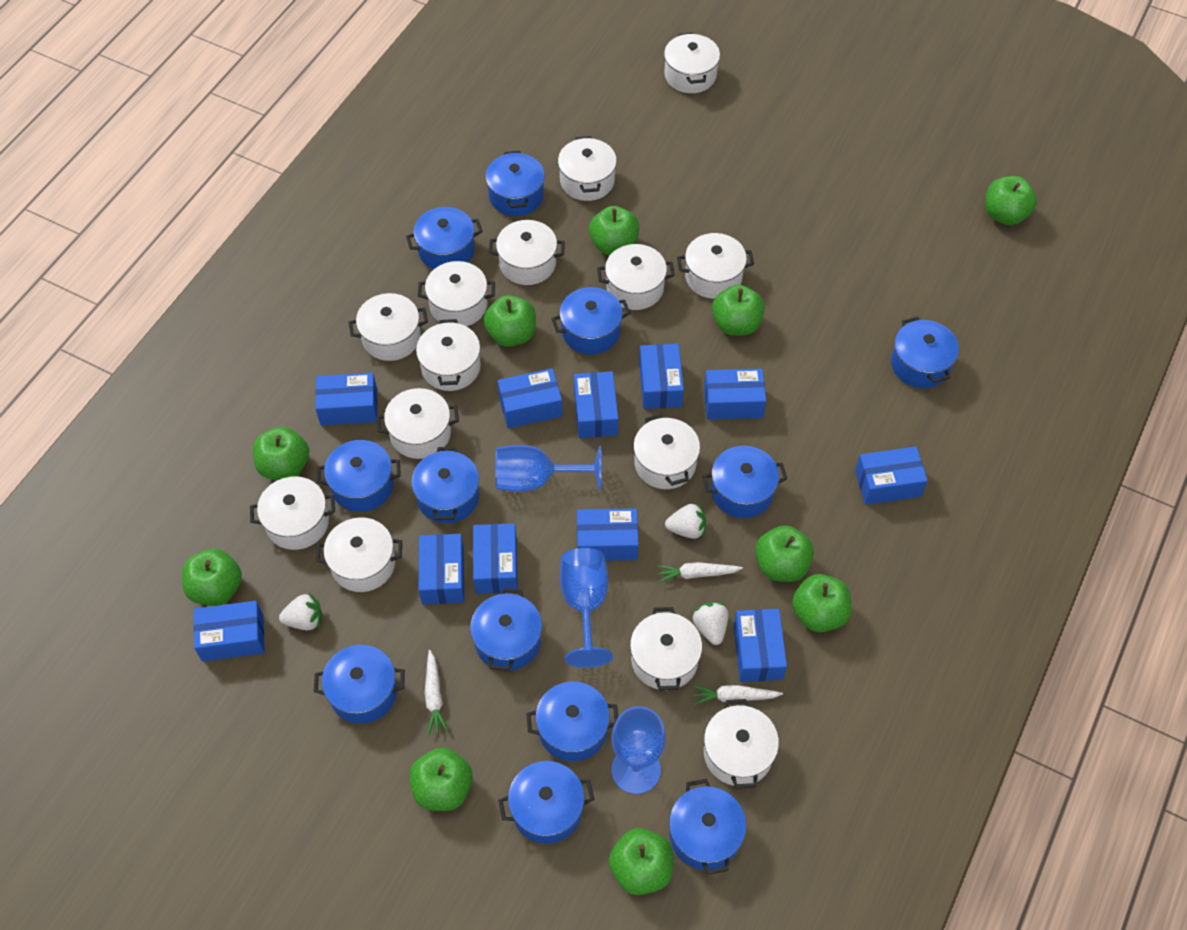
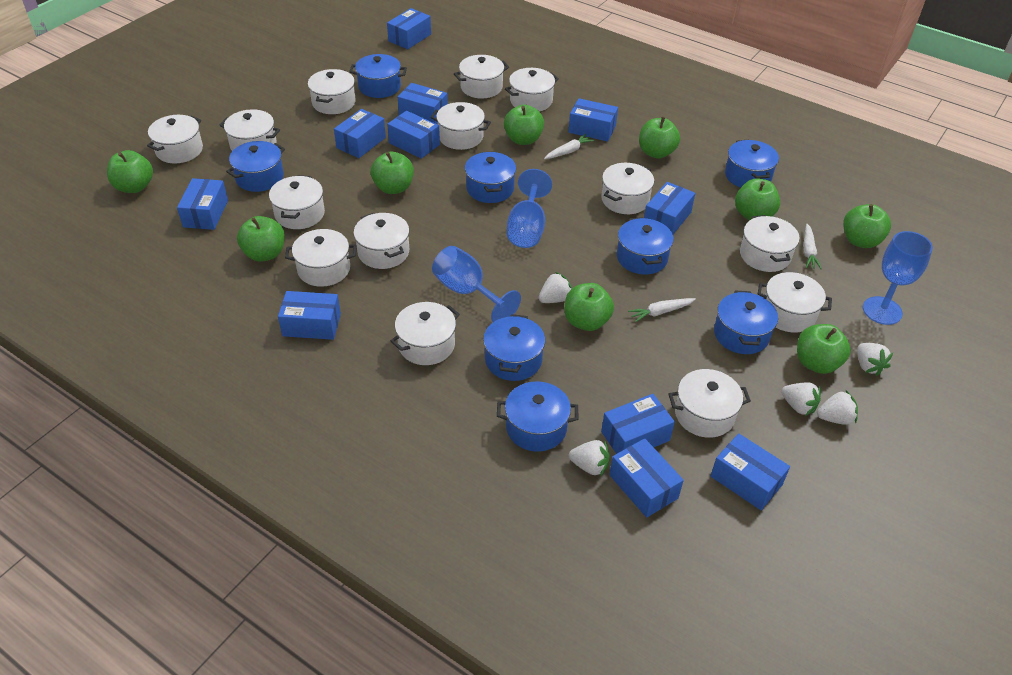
blue pot: [314,645,405,724] [317,440,401,512] [406,207,483,270] [411,447,480,523] [470,588,542,671] [485,151,545,216] [498,761,594,844] [526,682,618,762] [551,287,630,355] [669,779,746,875] [702,446,787,518] [891,316,959,388] = 12 -> [226,141,285,192] [349,54,407,98] [465,151,516,203] [483,314,545,381] [497,381,579,452] [617,217,674,275] [714,291,778,354] [725,140,779,188] = 8
green apple: [182,549,242,606] [253,427,309,480] [409,748,473,811] [484,295,536,347] [589,206,639,255] [609,828,673,895] [712,285,765,336] [755,525,814,582] [792,574,851,632] [985,176,1037,225] = 10 -> [107,150,153,193] [237,216,285,262] [371,152,414,194] [504,105,544,145] [565,283,614,331] [639,117,680,159] [735,178,780,220] [797,324,851,374] [843,204,891,248] = 9
white strawberry: [279,593,322,630] [665,502,706,539] [691,602,728,645] = 3 -> [539,272,572,303] [569,440,610,476] [781,382,821,416] [817,390,858,425] [857,343,893,376] = 5

